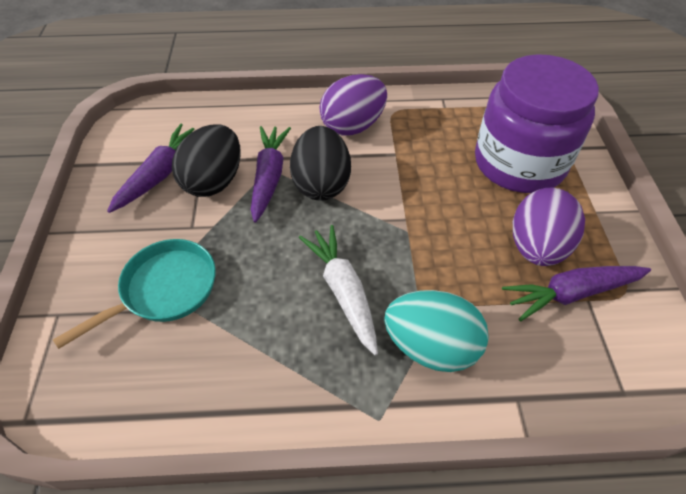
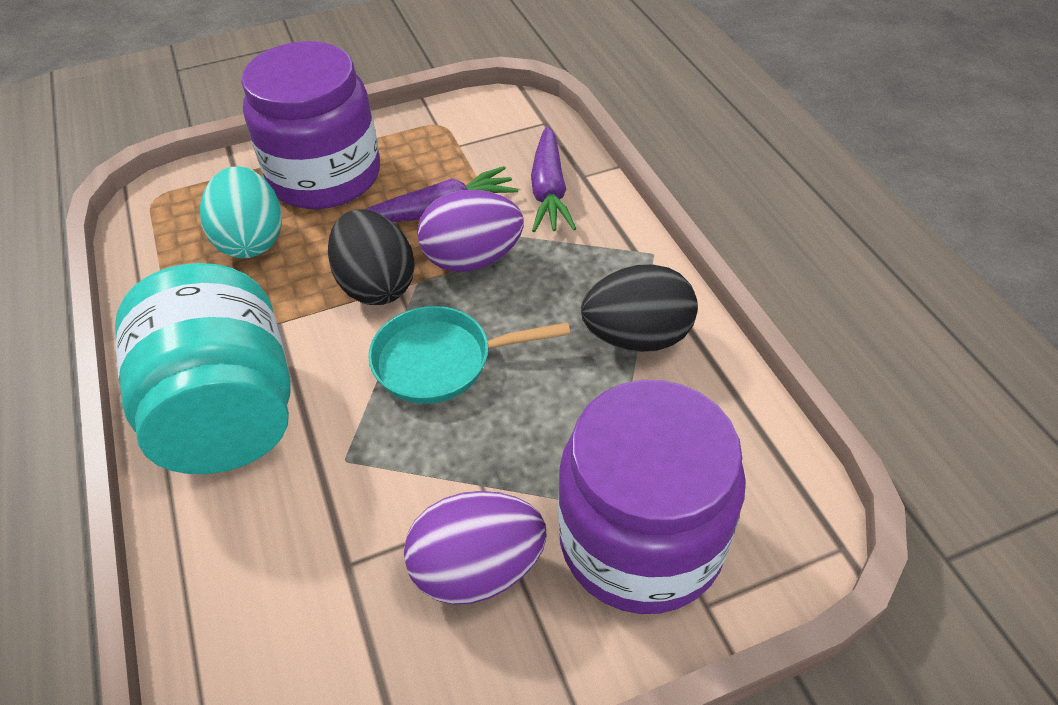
purple carrot: [107,124,194,213] [251,126,291,223] [502,266,651,321] = 3 -> [366,166,518,222] [531,126,576,232] = 2
purple jar: [475,54,599,193] = 1 -> [241,41,380,209] [558,380,745,614] = 2
turquoise jar: none = 0 -> [115,263,291,474] = 1
white carrot: [299,225,378,355] = 1 -> none = 0

